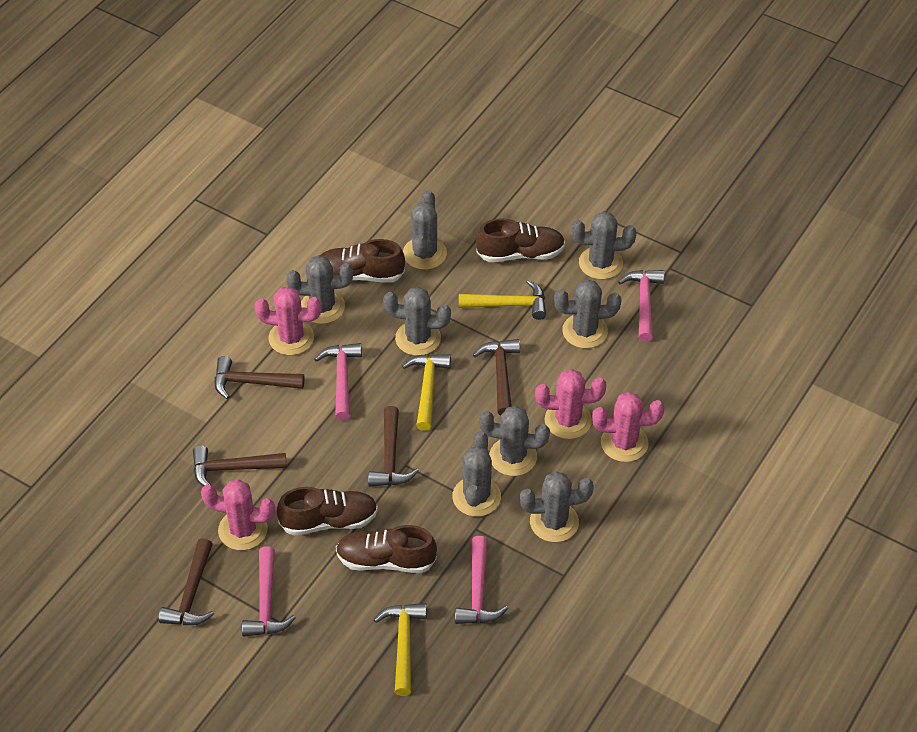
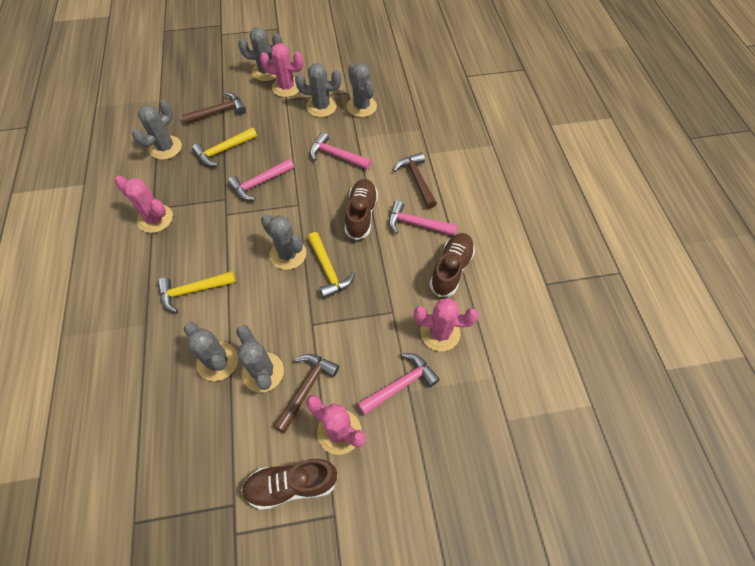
brown hammer: [158,538,214,625] [193,445,287,486] [215,356,305,399] [368,406,418,487] [473,339,520,416] = 5 -> [182,92,246,124] [274,354,339,433] [393,152,437,209] = 3
brown shoe: [277,487,378,536] [320,239,405,283] [336,525,437,573] [476,218,565,262] = 4 -> [241,459,338,510] [345,179,378,240] [430,233,475,297] = 3
grey cactus: [286,255,353,324] [383,287,451,356] [403,190,447,270] [452,431,501,517] [479,406,550,476] [520,471,594,542] [554,279,621,349] [571,211,636,280] = 8 -> [132,99,182,160] [184,322,238,381] [236,325,284,392] [238,27,282,81] [261,214,306,270] [295,63,341,117] [346,63,377,117] = 7

